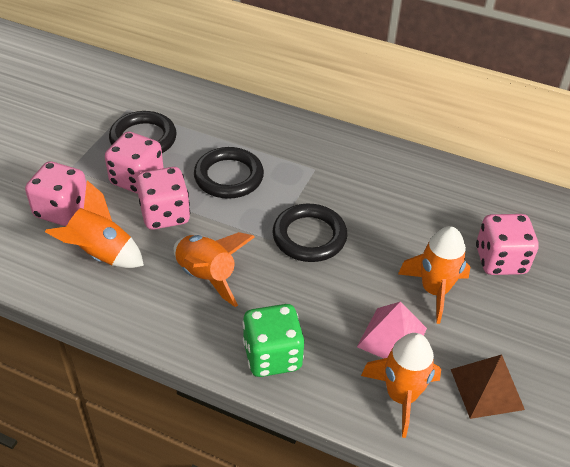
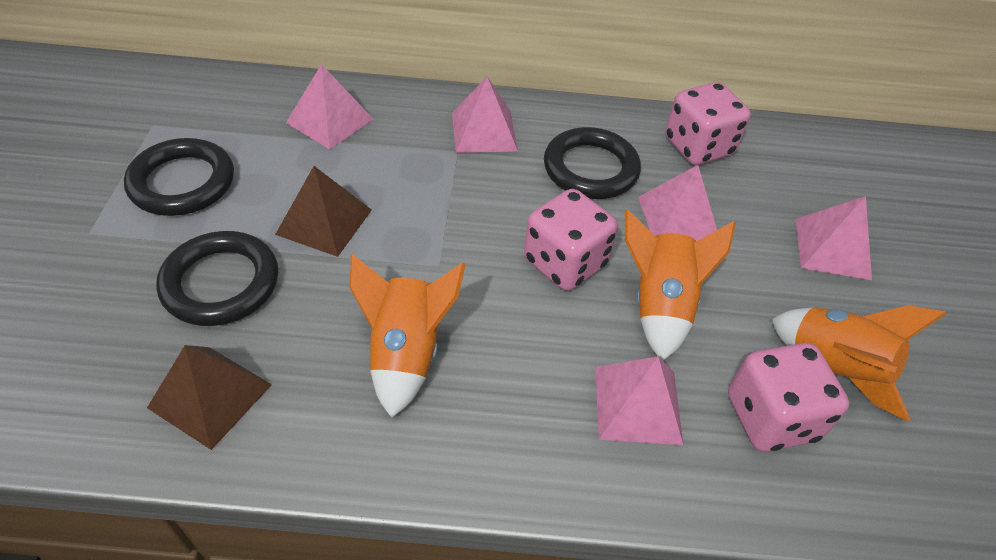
brown pyramid: [451,354,525,419] = 1 -> [147,345,272,450] [275,166,372,257] = 2
green dice: [242,304,304,377] = 1 -> none = 0
orange rocket: [45,180,144,268] [174,232,255,307] [361,333,441,438] [398,226,471,324] = 4 -> [350,254,466,418] [625,209,736,361] [771,305,946,421] = 3
pink dice: [25,161,87,226] [105,132,164,194] [136,167,191,230] [476,214,539,275] = 4 -> [524,189,618,291] [665,82,751,165] [728,343,849,452] = 3
pink pyramid: [357,302,427,358] = 1 -> [286,64,373,149] [452,76,518,153] [595,356,683,445] [638,165,717,241] [796,196,872,280] = 5

